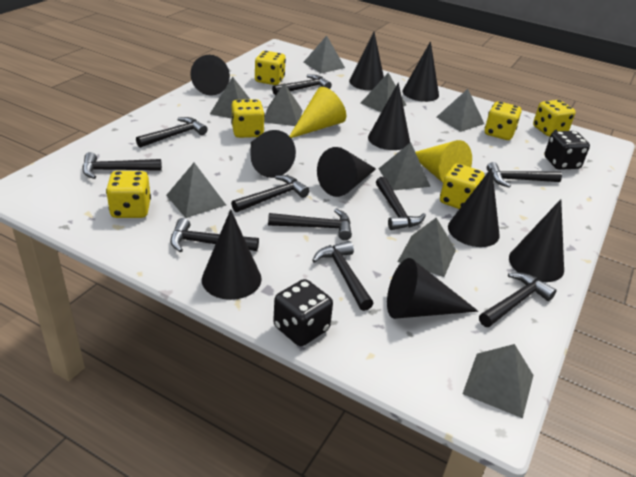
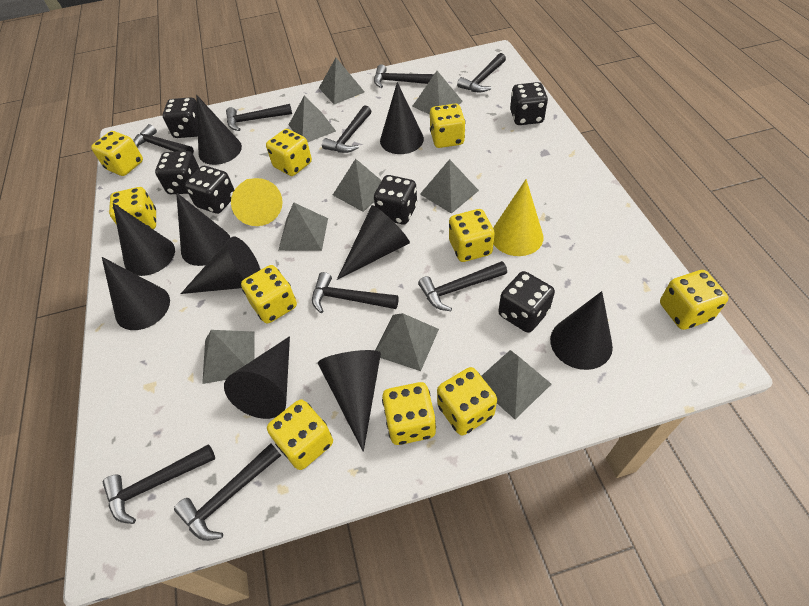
black dice: [273,279,333,346] [544,131,590,170] = 2 -> [155,151,199,194] [162,97,198,138] [185,166,234,214] [374,175,417,225] [498,271,555,333] [510,82,548,125] = 6
black hammer: [82,152,162,179] [136,117,208,148] [170,218,259,252] [231,175,310,212] [268,209,352,240] [272,74,332,95] [312,241,374,311] [376,177,426,230] [479,272,557,327] [487,162,562,188] = 10 -> [103,445,215,524] [133,124,194,154] [174,443,281,541] [226,104,292,131] [312,272,399,313] [322,106,371,153] [374,64,434,88] [418,261,507,311] [457,53,506,92] = 9
yellow dice: [106,171,151,218] [231,99,265,138] [255,51,286,85] [440,163,485,209] [485,101,521,140] [533,100,575,136] = 6 -> [91,131,143,176] [109,187,156,229] [241,265,297,324] [266,129,312,176] [267,399,333,470] [382,382,436,445] [430,104,466,148] [437,367,497,435] [449,209,495,262] [660,270,729,330] = 10

